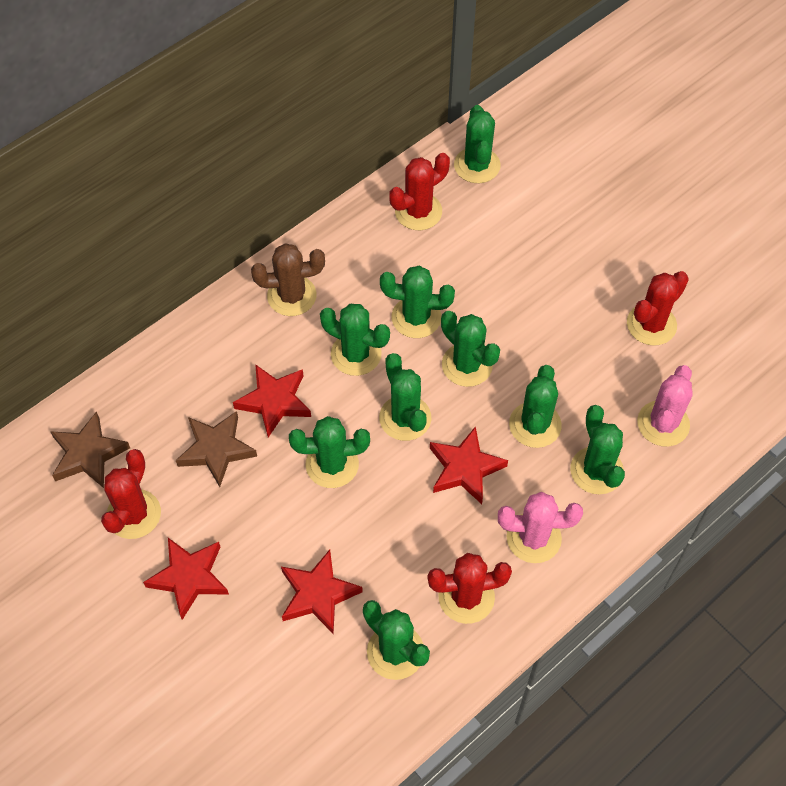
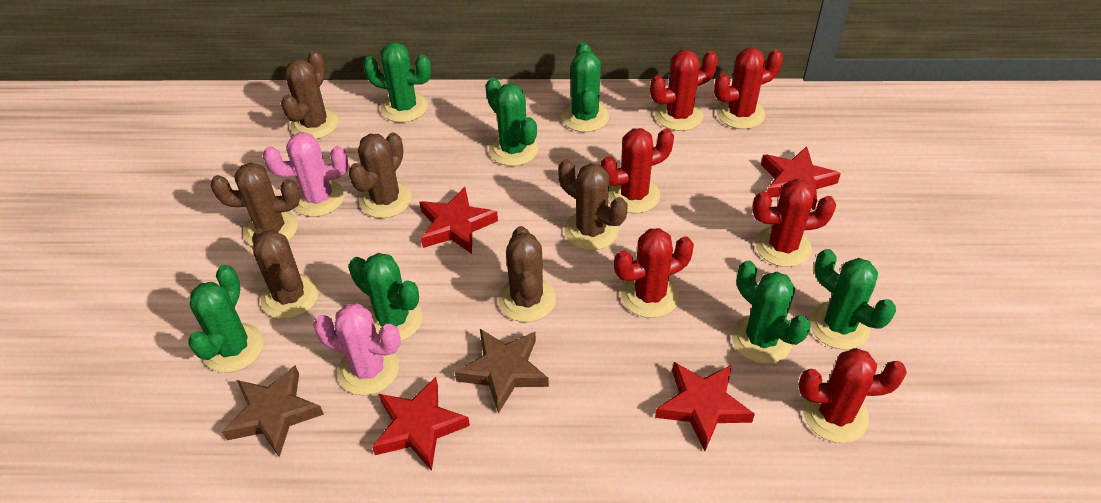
brown cactus: [251,243,325,316] = 1 -> [211,162,300,246] [252,229,319,319] [281,50,339,139] [348,132,412,218] [498,226,556,322] [558,159,628,250] = 6
green cactus: [289,416,370,488] [320,304,390,376] [363,600,430,680] [379,353,431,441] [380,266,455,338] [441,311,500,387] [454,105,500,183] [509,365,562,448] [570,405,625,494] = 9 -> [188,265,263,373] [349,253,422,341] [363,42,431,123] [485,77,538,166] [561,42,609,132] [732,261,811,364] [809,249,896,350] = 7
red cactus: [101,449,161,539] [389,153,450,230] [428,553,512,624] [627,271,689,346] = 4 -> [600,128,674,213] [614,228,694,318] [650,50,718,131] [714,48,783,129] [752,179,836,267] [798,348,907,443] = 6

